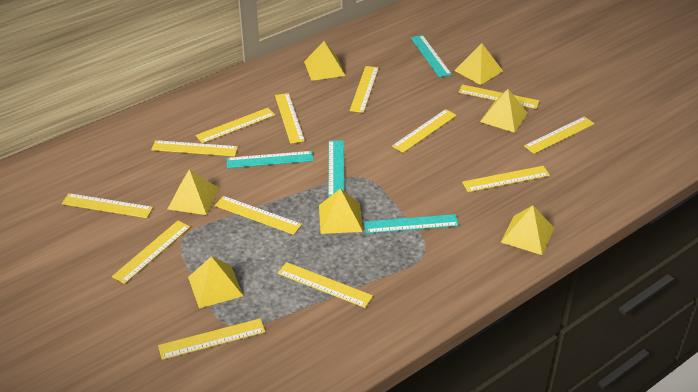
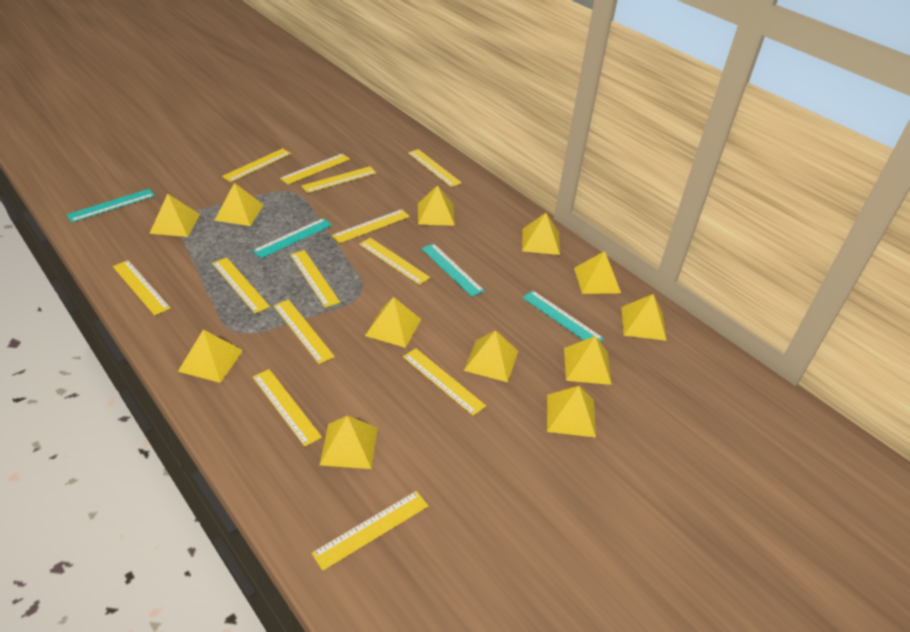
yellow pyramid: [168,169,219,215] [188,256,243,308] [304,41,345,81] [319,189,363,234] [454,43,503,85] [480,89,528,133] [501,205,554,255] = 7 -> [149,194,200,237] [178,330,243,383] [214,183,264,226] [320,415,378,469] [365,297,421,348] [418,185,455,226] [464,330,518,382] [522,213,560,255] [547,386,596,438] [564,336,612,385] [574,251,621,294] [621,294,667,341] = 12

